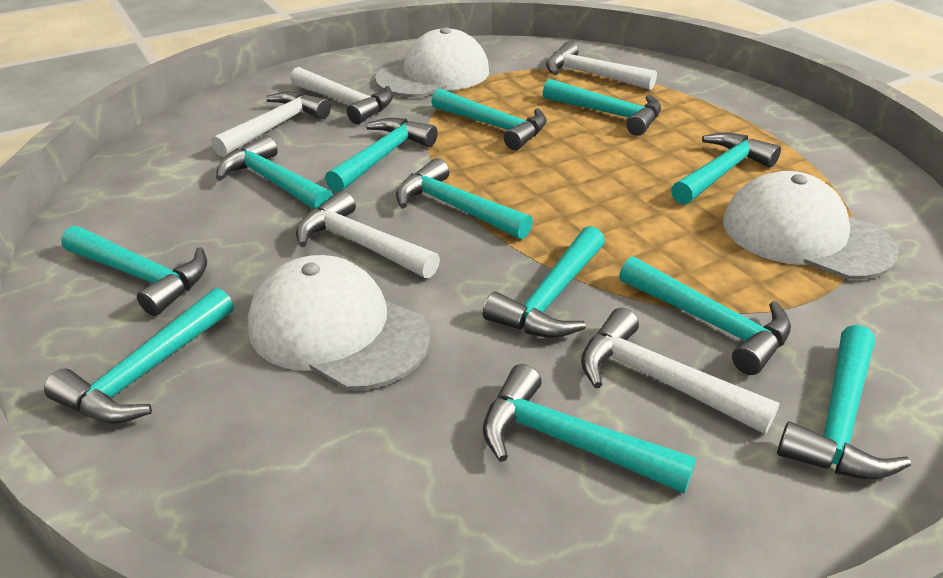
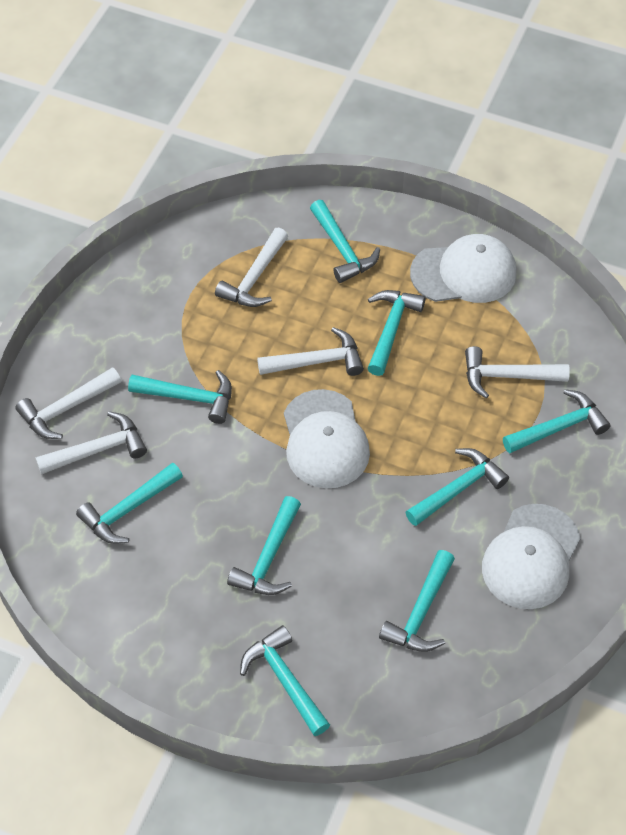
turquoise hammer: [44,288,234,424] [61,226,207,316] [216,135,333,209] [325,118,438,192] [396,158,533,239] [431,88,547,150] [483,226,605,338] [483,364,696,494] [543,79,661,136] [619,256,791,375] [671,133,781,205] [777,325,911,479] = 12 -> [76,463,183,544] [128,370,232,424] [227,496,301,595] [240,625,330,736] [310,200,380,283] [367,290,426,376] [379,550,455,652] [405,448,509,526] [503,389,611,453] = 9

